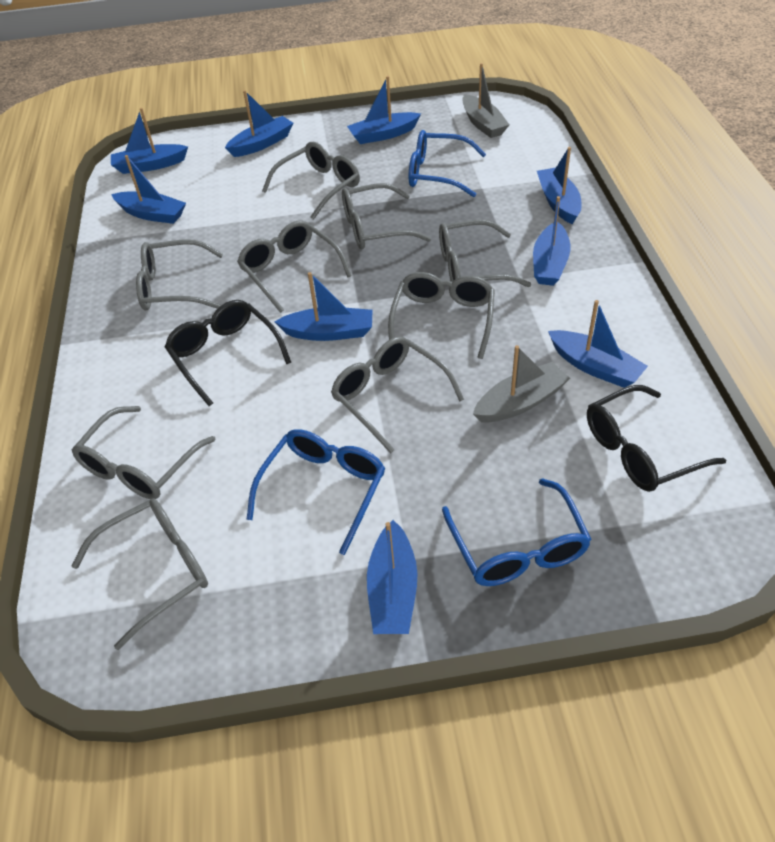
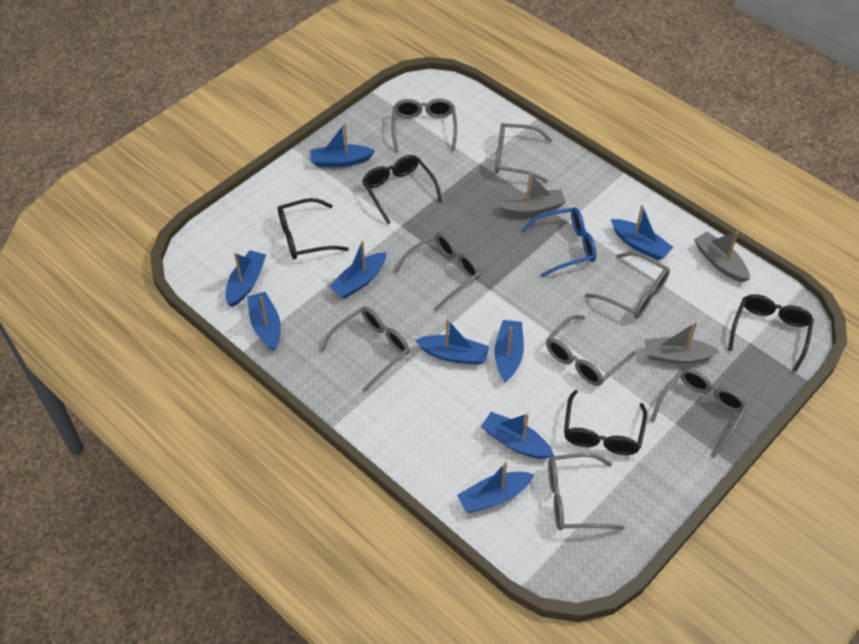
black glasses: [165,300,291,406] [587,385,726,492] = 2 -> [278,198,349,259] [362,155,443,224] [564,390,647,455] [728,294,814,372] = 4
blue glasses: [247,429,385,555] [409,130,486,197] [442,478,592,586] = 3 -> [521,207,597,277] = 1
grey boat: [462,63,509,138] [473,345,570,422] = 2 -> [499,172,566,216] [645,322,720,364] [694,231,750,282] = 3
grey glasses: [72,406,216,499] [72,498,208,650] [136,239,223,310] [237,221,352,313] [262,142,360,220] [331,336,464,454] [342,183,431,249] [388,272,495,359] [439,220,531,287] = 9 -> [320,307,410,392] [392,98,457,152] [394,233,480,311] [495,123,552,183] [546,315,636,386] [548,453,624,530] [585,252,670,319] [650,368,748,457] = 8

